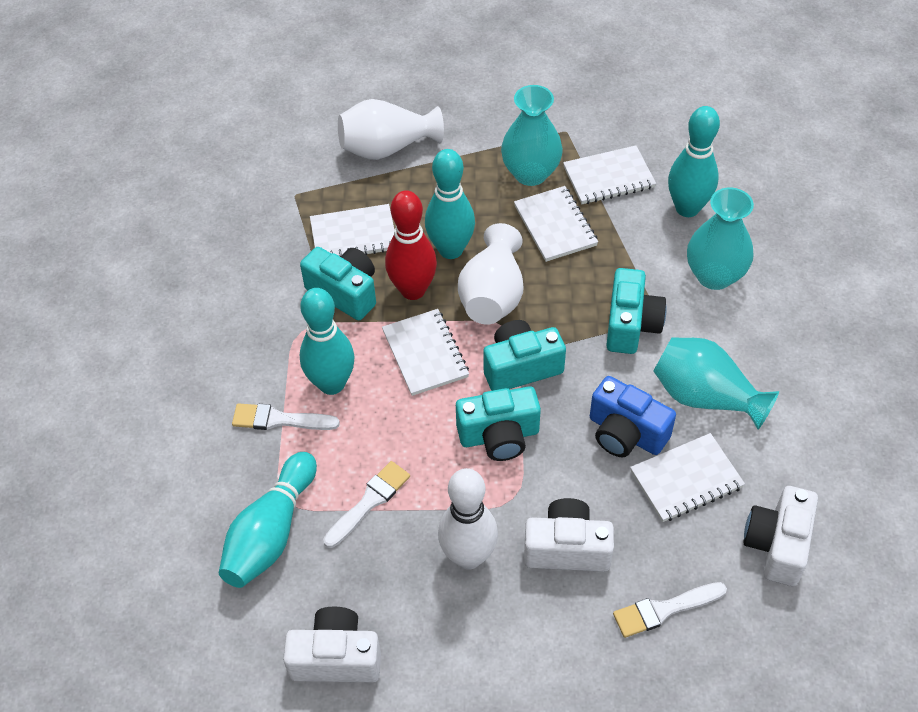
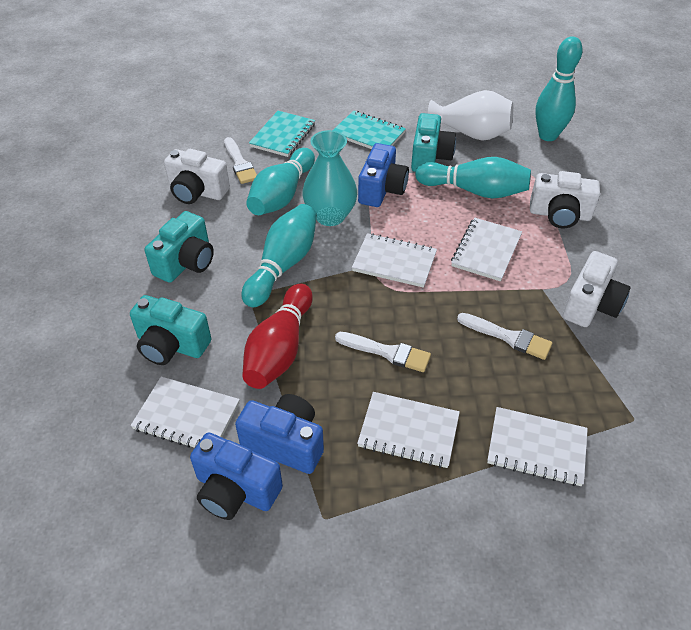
blue camera: [590,376,676,457] = 1 -> [190,432,283,520] [235,394,324,474] [358,143,409,207] = 3
turquoise camera: [300,247,376,320] [456,386,541,461] [484,320,566,391] [606,268,666,354] = 4 -> [130,295,211,365] [144,211,214,283] [411,113,456,172] = 3
turquoise notebook: none = 0 -> [249,111,315,157] [332,111,406,149] = 2
turquoise vase: [501,85,563,186] [653,337,779,429] [687,187,754,290] = 3 -> [302,130,357,226] = 1
white bowling pin: [438,468,498,570] = 1 -> none = 0
white vase: [338,99,444,160] [458,223,524,325] = 2 -> [428,90,513,141] = 1

